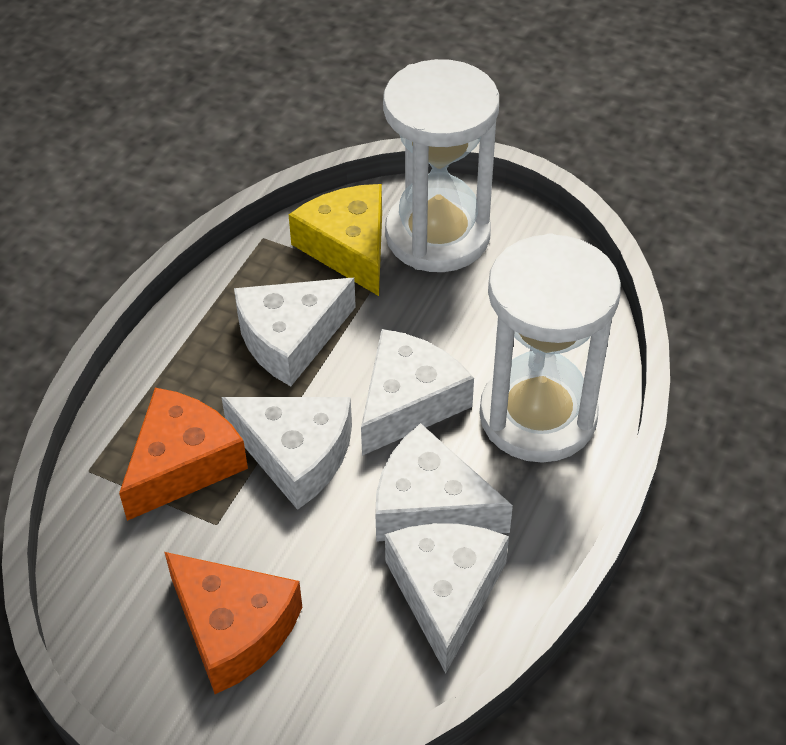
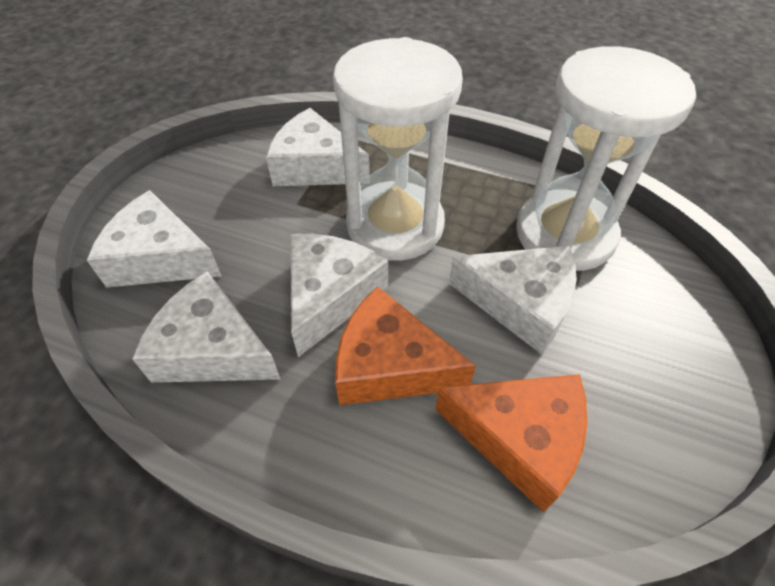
yellow cheese: [289,184,382,296] = 1 -> none = 0

